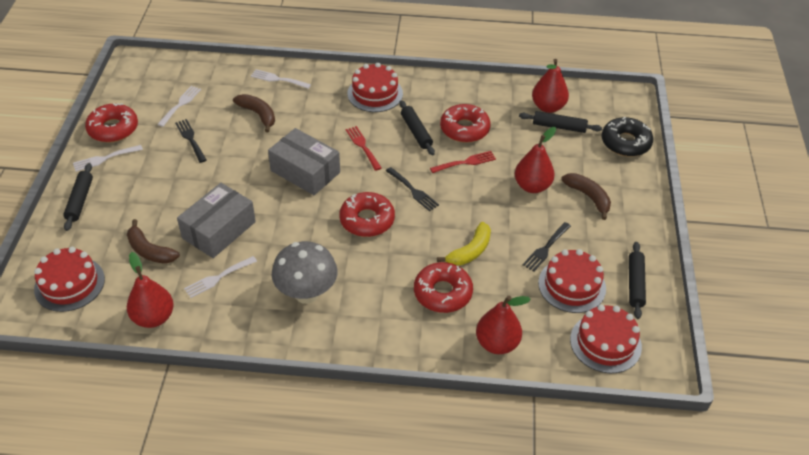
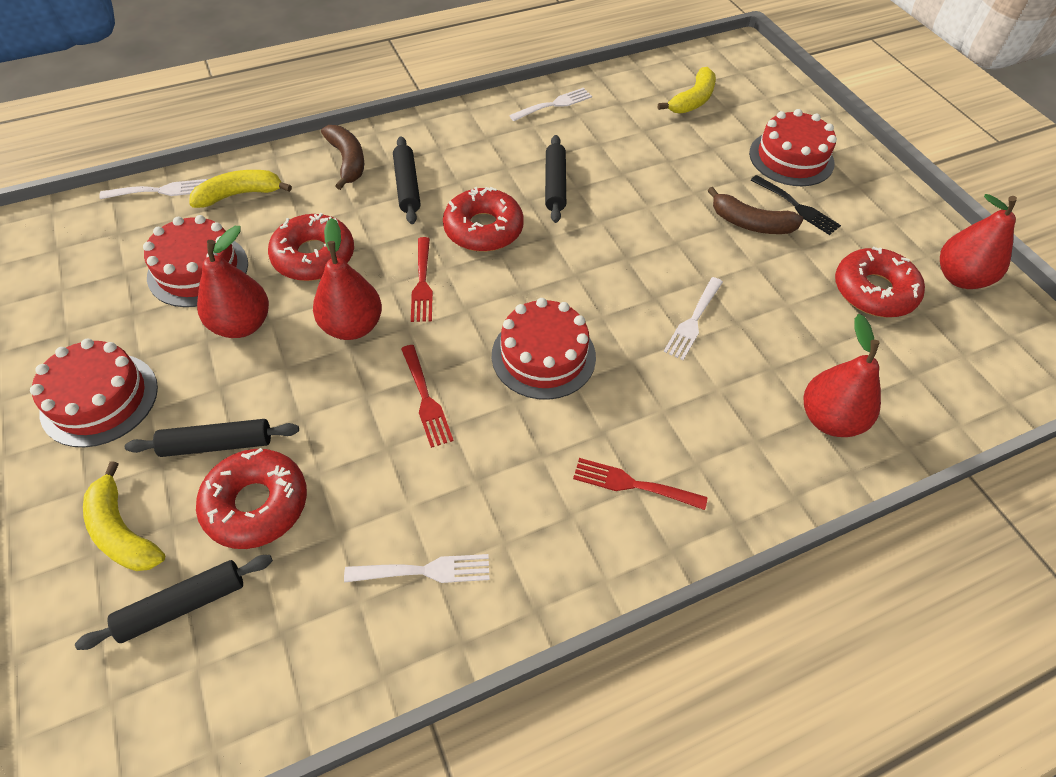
black donut: [602,117,653,157] = 1 -> none = 0
black fork: [175,119,206,163] [386,167,439,211] [523,222,571,272] = 3 -> [751,175,841,235] = 1
brown banana: [127,219,180,264] [233,94,275,133] [561,173,611,220] = 3 -> [321,125,364,190] [708,187,804,234] = 2
grey box: [177,183,256,258] [268,128,340,195] = 2 -> none = 0
grey mushroom: [272,241,337,304] = 1 -> none = 0
red fork: [346,126,382,171] [430,151,496,173] = 2 -> [401,345,454,448] [411,237,433,322] [573,458,707,510] = 3
yellow banana: [437,222,491,266] = 1 -> [83,461,165,571] [190,170,292,208] [658,67,716,114] = 3

